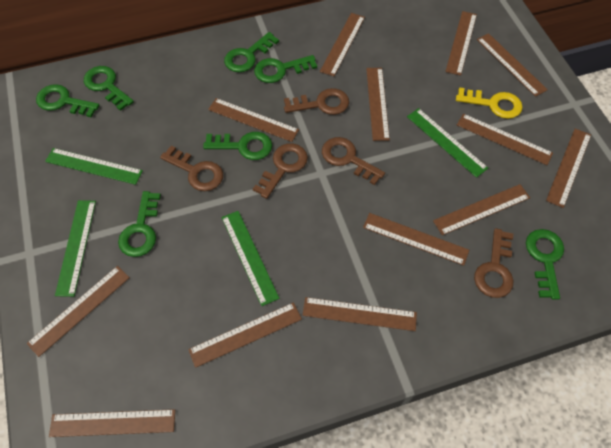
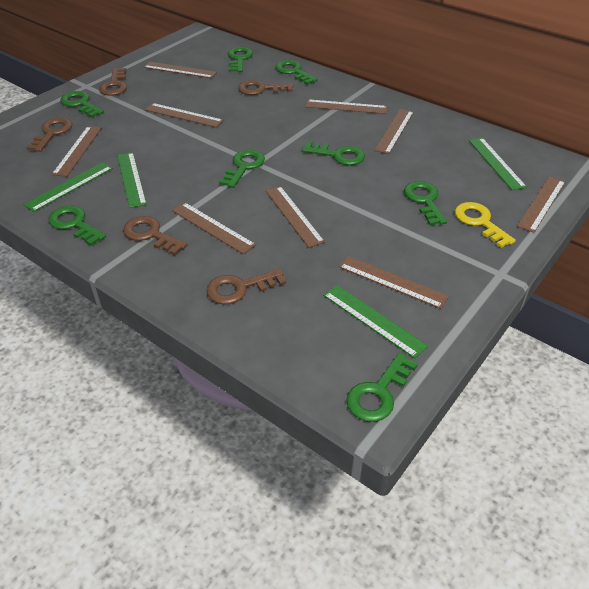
brown ruler: [27,266,130,357] [49,409,175,437] [188,302,302,368] [208,98,299,142] [302,297,417,331] [320,13,365,76] [363,213,469,266] [366,68,390,141] [433,184,530,235] [445,11,477,76] [457,114,553,165] [477,33,548,97] [546,129,591,208] = 13 -> [52,126,102,177] [144,61,217,78] [145,103,223,128] [172,202,256,254] [265,186,325,248] [305,99,387,114] [339,256,449,309] [374,109,414,154] [517,176,565,233] = 9
green key: [36,84,100,117] [84,66,134,111] [118,191,161,257] [203,132,272,160] [224,32,279,72] [254,55,317,83] [526,229,564,300] = 7 -> [48,206,106,246] [61,91,104,118] [219,150,265,188] [228,47,253,72] [276,60,318,85] [302,142,365,165] [346,353,418,422] [404,181,447,225] = 8

